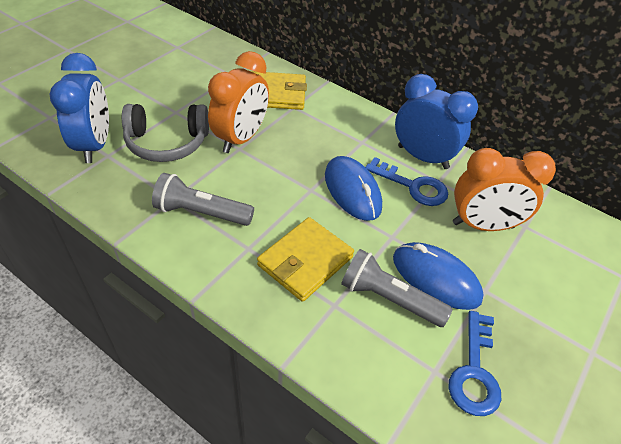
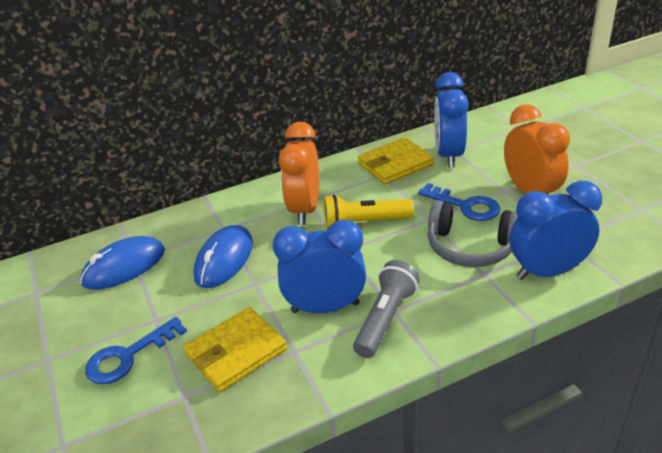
blue clock: [49,53,109,163] [395,74,478,169] = 2 -> [273,219,366,313] [434,72,469,168] [510,181,602,280] = 3
grey flashlight: [152,173,254,226] [341,249,453,327] = 2 -> [353,260,420,358] = 1
yellow flashlight: none = 0 -> [324,195,414,230] = 1

